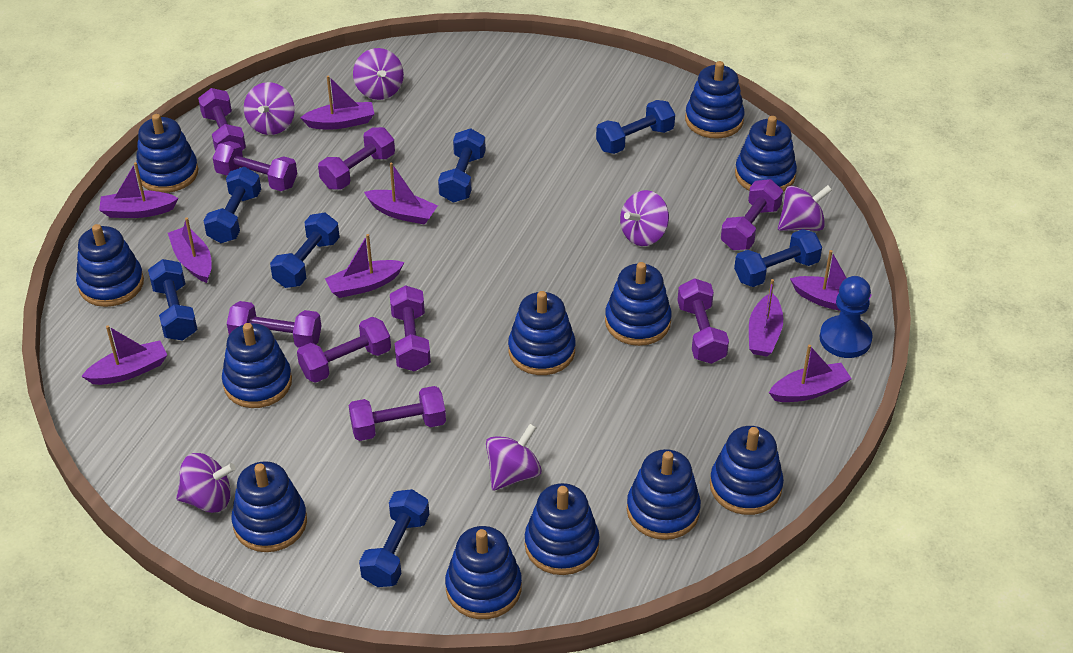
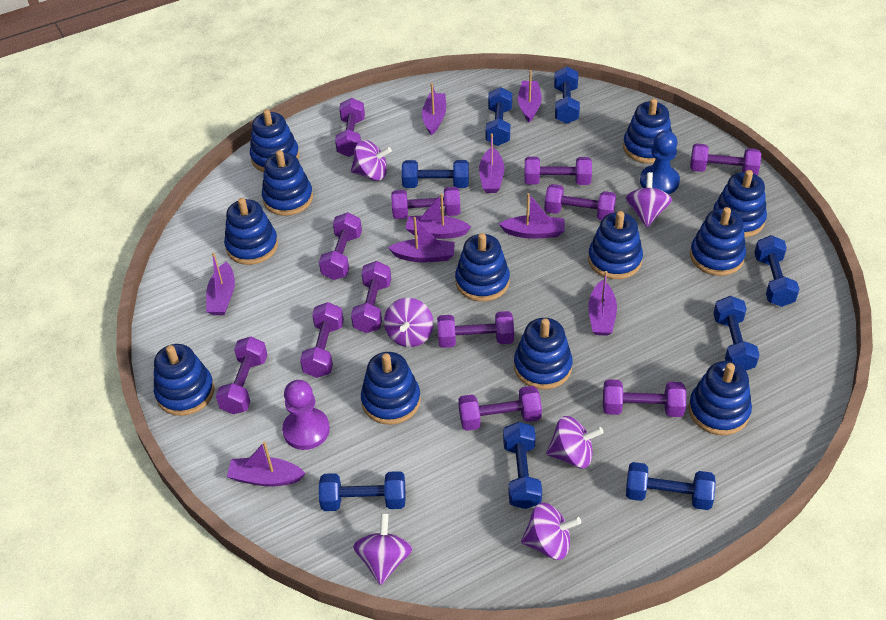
blue dumbbell: [148,259,198,341] [204,167,261,243] [270,213,340,288] [359,489,429,587] [438,128,486,203] [596,100,675,154] [734,229,822,287] = 7 -> [319,471,406,511] [402,160,469,188] [486,87,512,146] [503,422,542,509] [554,66,580,124] [626,462,716,510] [713,296,760,371] [754,235,800,307] = 8
purple dumbbell: [198,88,246,151] [213,141,297,191] [227,301,321,348] [297,317,391,383] [318,127,395,190] [349,386,446,441] [390,285,431,371] [677,278,729,364] [721,179,783,250] = 9 -> [216,337,268,414] [300,302,344,378] [319,212,362,280] [335,98,365,157] [351,261,391,333] [391,187,460,219] [437,311,514,348] [458,386,542,431] [524,157,592,185] [544,184,616,220] [603,379,686,417] [690,143,761,175] = 12
purple pawn: none = 0 -> [282,380,330,450] = 1

